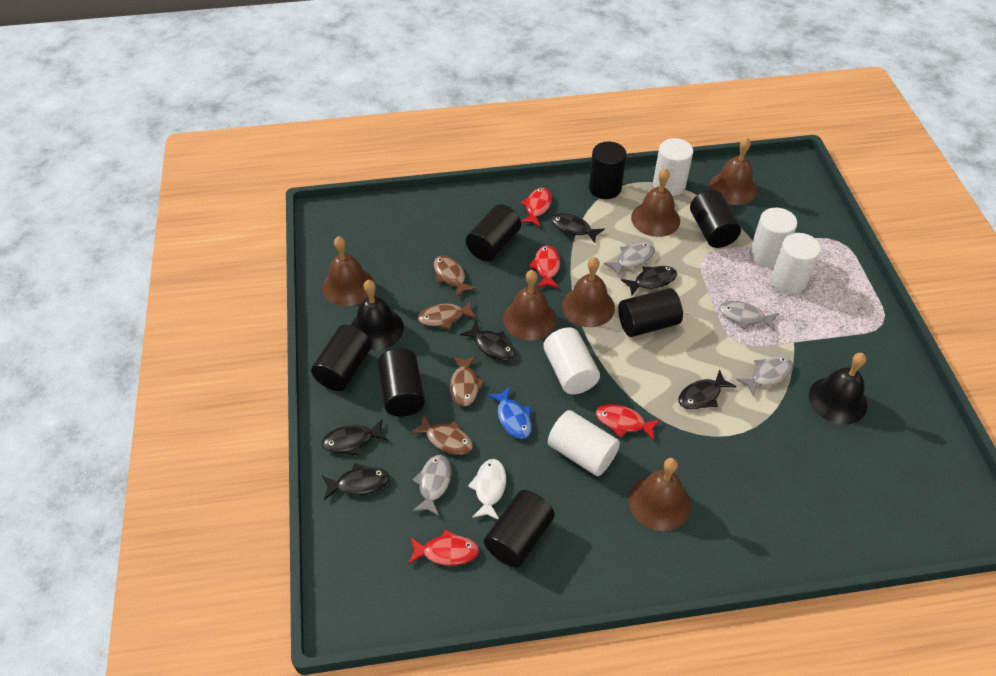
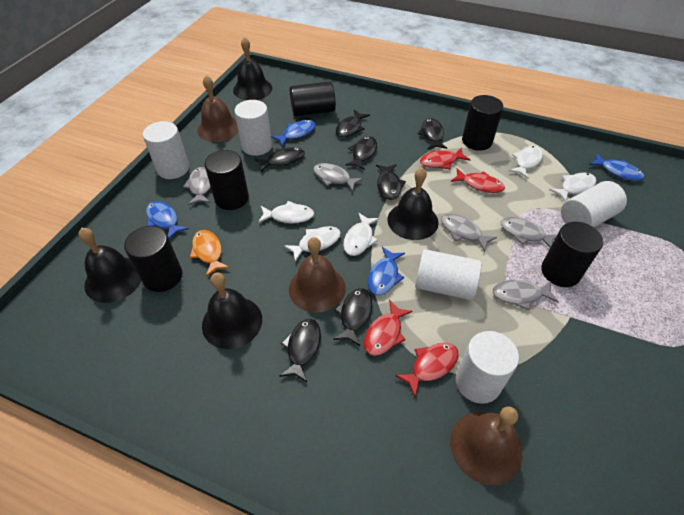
black bell: [351,280,404,350] [809,353,867,425] = 2 -> [79,228,142,303] [202,273,262,349] [233,37,272,100] [387,167,439,240] = 4
black cylinder: [311,325,372,391] [377,348,425,417] [466,204,521,262] [484,490,555,568] [589,142,627,199] [618,288,683,337] [690,190,741,248] = 7 -> [124,226,182,292] [205,150,249,210] [290,81,336,117] [462,95,503,151] [541,222,603,287] = 5
black fish: [322,419,388,456] [322,463,390,500] [460,321,515,361] [551,213,605,243] [621,266,677,296] [679,369,736,409] = 6 -> [255,147,305,172] [279,319,321,382] [333,288,372,346] [336,110,370,137] [345,136,377,170] [376,164,406,200] [418,118,447,150] = 7
blue fish: [487,386,532,439] = 1 -> [146,201,189,239] [271,120,316,147] [368,247,405,296] [589,153,644,181] = 4
brown bell: [322,236,374,306] [503,270,557,340] [562,257,615,327] [629,458,691,531] [631,168,680,237] [709,137,757,205] = 6 -> [197,75,238,142] [289,237,346,313] [450,406,522,485] = 3
brown fish: [410,415,473,455] [418,300,477,329] [434,255,476,298] [450,356,485,407] = 4 -> none = 0
grey fish: [412,455,451,516] [604,243,655,277] [719,301,779,331] [736,356,793,397] = 4 -> [183,167,211,205] [313,163,363,191] [441,214,497,252] [493,280,559,310] [501,217,557,247] = 5
orange fish: none = 0 -> [190,230,230,277] = 1
white fish: [468,459,506,520] = 1 -> [258,201,314,224] [284,226,341,262] [343,213,380,256] [509,145,543,179] [549,173,596,201] = 5

